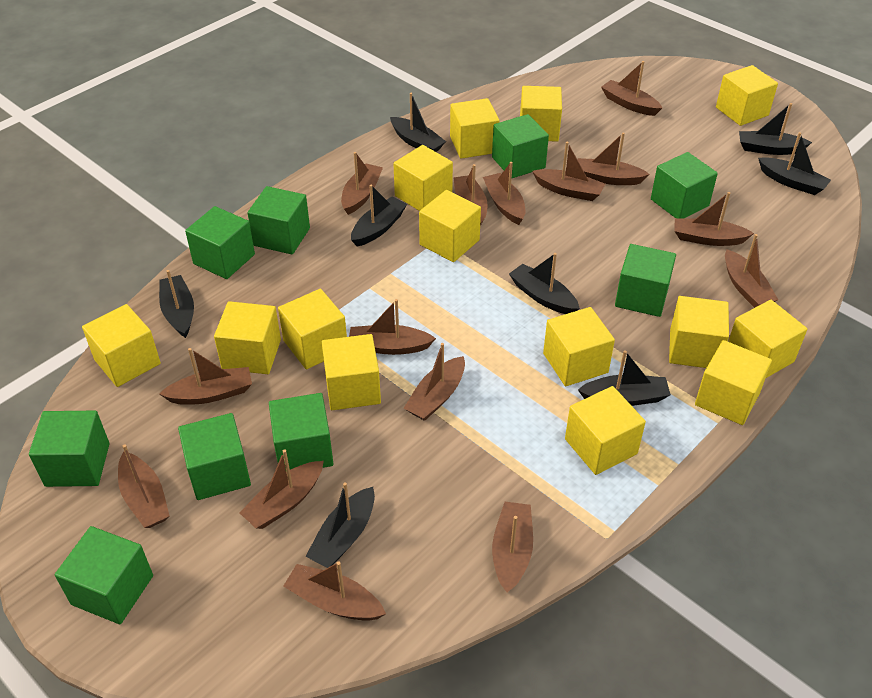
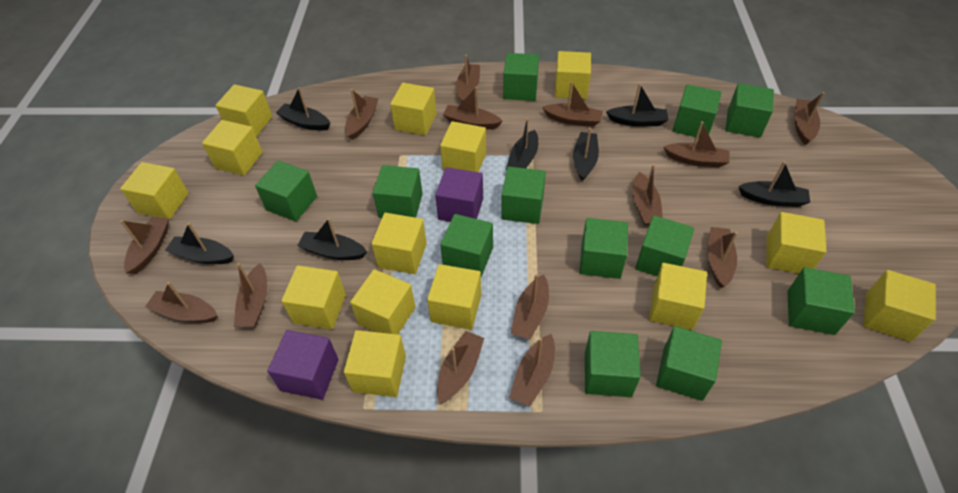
black boat: [159,270,194,338] [305,482,375,568] [351,185,407,247] [390,93,446,152] [509,253,580,314] [578,350,671,406] [739,103,812,155] [758,132,831,195] = 8 -> [165,223,234,264] [276,87,331,131] [297,218,367,260] [506,118,538,170] [573,128,599,181] [606,83,668,126] [738,161,810,207] = 7
brown boat: [118,445,170,528] [159,348,252,405] [239,449,324,529] [283,561,386,621] [341,152,383,215] [349,299,436,355] [404,343,465,421] [453,164,487,226] [483,162,525,225] [492,502,533,593] [532,142,605,201] [578,132,650,185] [601,61,662,116] [675,192,754,246] [725,234,778,308] = 15 -> [120,216,169,274] [145,282,218,323] [234,263,268,327] [345,89,379,140] [437,331,484,404] [443,86,503,129] [456,55,480,102] [509,334,555,407] [511,274,549,340] [542,81,603,127] [633,164,663,225] [664,121,730,167] [708,227,738,288] [795,92,825,145] = 14
green cube: [29,411,110,487] [55,526,153,624] [178,413,251,500] [185,206,255,279] [247,186,310,255] [269,393,333,469] [492,114,549,178] [615,244,676,317] [651,152,718,218] = 9 -> [255,161,317,222] [373,165,423,218] [440,214,493,277] [501,167,546,224] [503,53,539,101] [579,218,628,279] [585,331,641,397] [635,215,694,276] [656,326,722,401] [673,84,722,138] [725,83,774,138] [787,267,855,335] = 12
purple cube: none = 0 -> [267,330,339,400] [435,167,483,222] = 2

